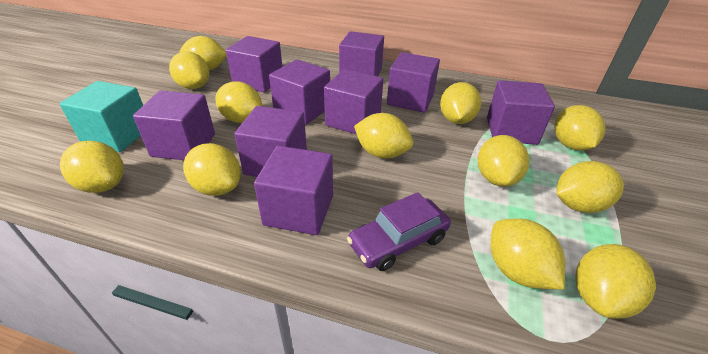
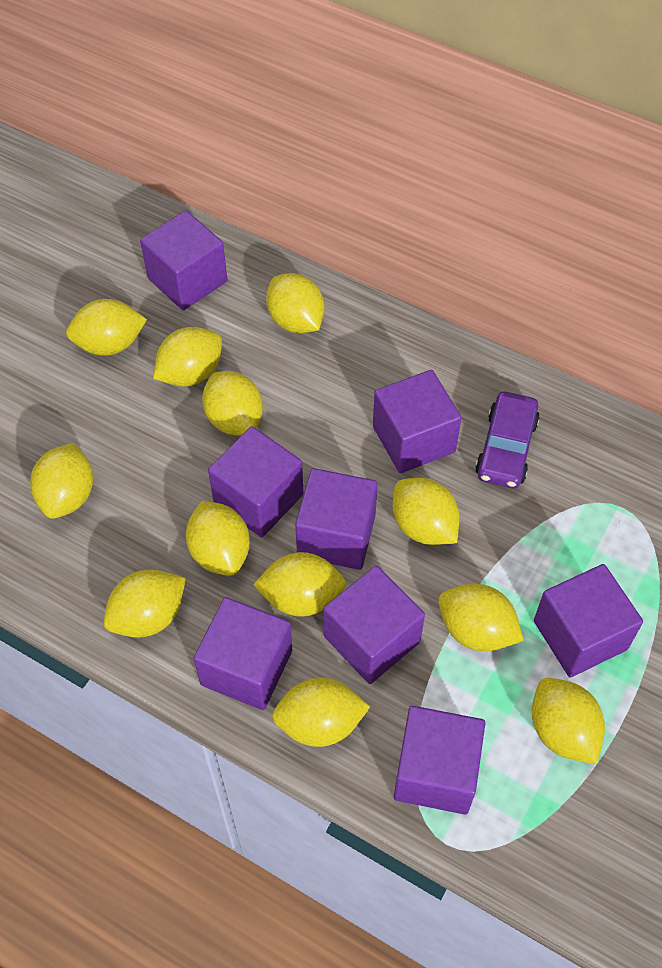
purple cube: [133,90,215,160] [226,36,282,92] [234,106,307,177] [254,146,333,235] [269,59,330,125] [324,69,383,134] [339,31,384,76] [387,52,440,113] [487,80,555,145] = 9 -> [140,210,227,310] [193,597,292,710] [208,426,303,537] [295,468,378,570] [324,566,425,684] [373,370,461,473] [394,706,485,815] [534,564,643,677] = 8
turquoise cube: [59,81,143,152] = 1 -> none = 0

